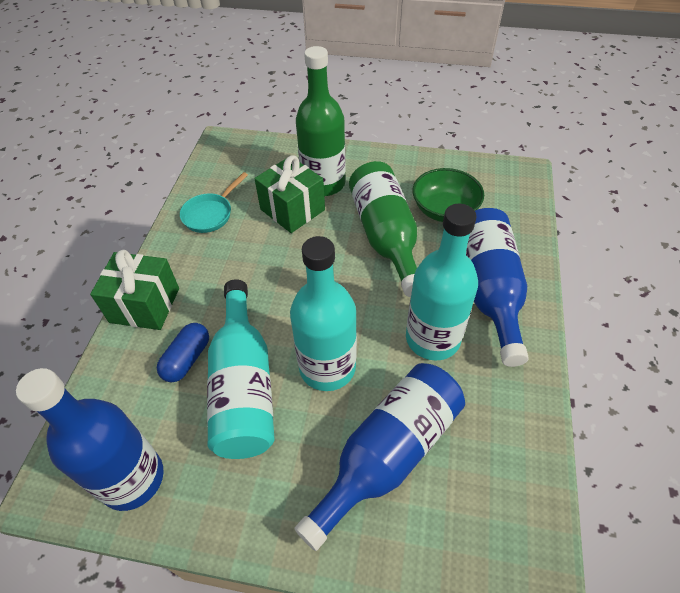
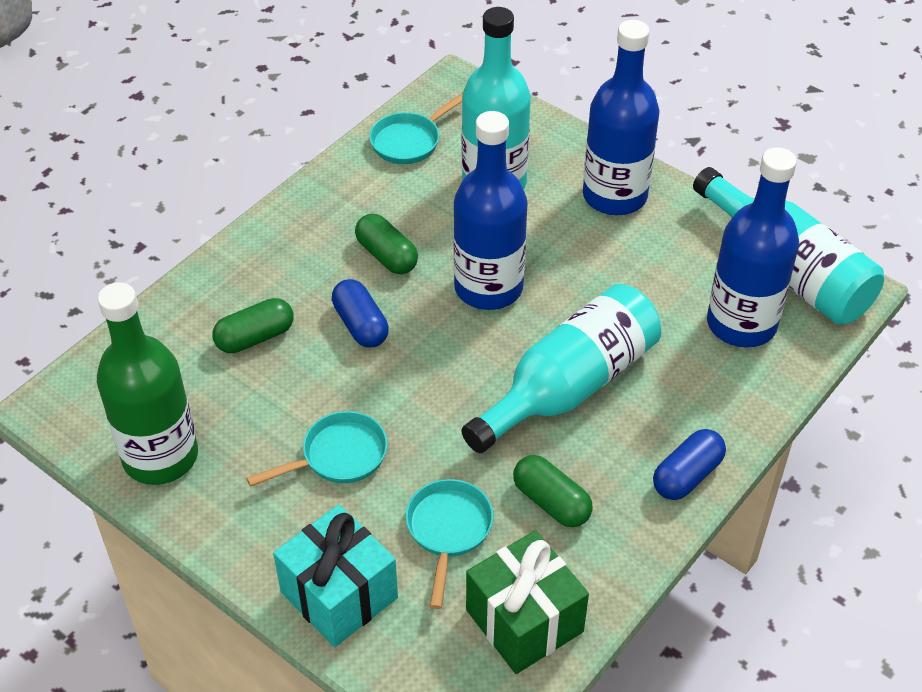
blue capsule: [157,323,209,382] = 1 -> [332,279,389,348] [653,429,726,500] = 2
green bottle: [296,46,346,196] [349,161,417,297] = 2 -> [97,282,198,485] = 1
green bowl: [413,168,484,222] = 1 -> none = 0
green capsule: none = 0 -> [212,298,294,353] [355,213,418,274] [513,455,593,527] = 3
green gift: [90,250,179,330] [254,155,325,233] = 2 -> [466,530,589,674] = 1
turquoise gift: none = 0 -> [273,504,398,647] = 1
turquoise pan: [180,172,248,233] = 1 -> [246,411,388,487] [369,93,463,164] [406,479,493,609] = 3

